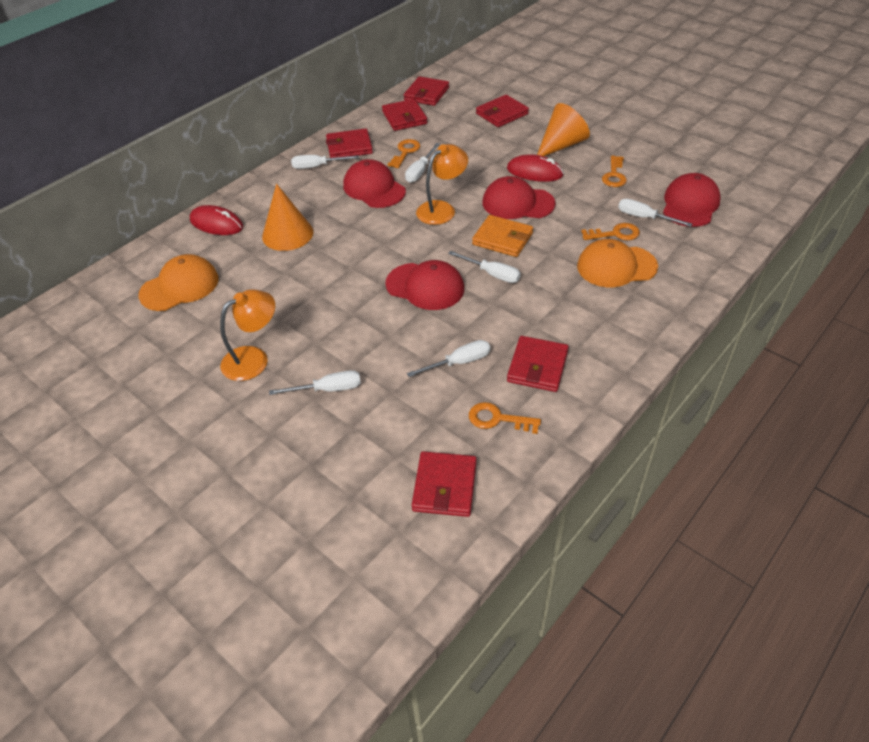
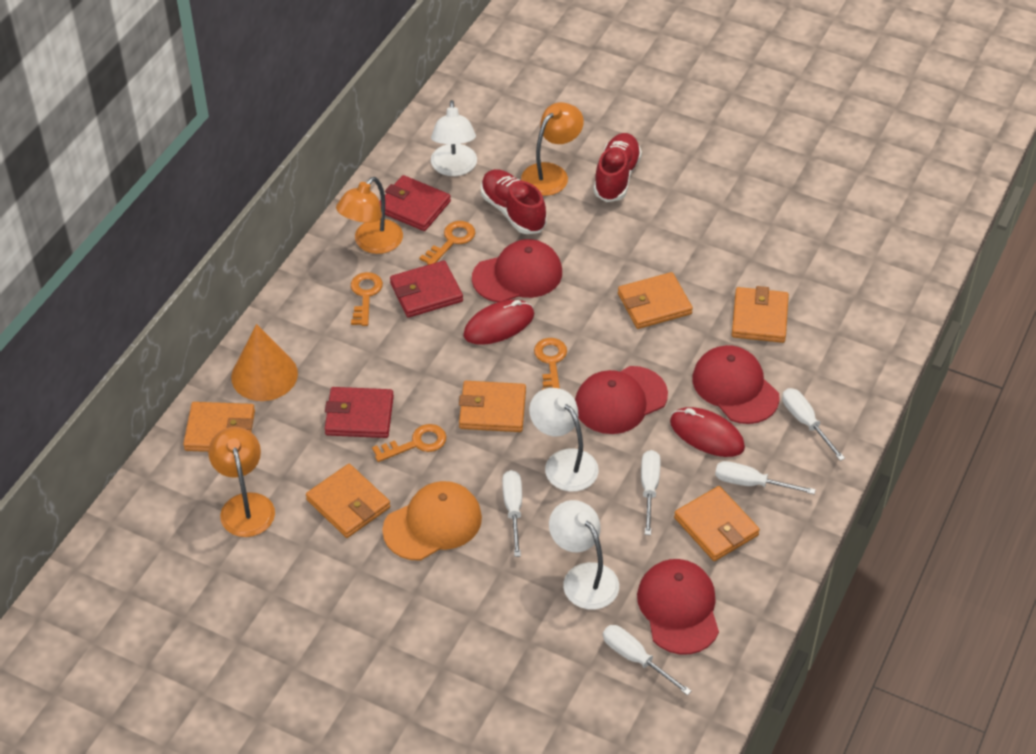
orange cap: [138,254,219,311] [577,239,658,287] = 2 -> [382,481,482,561] = 1
orange cone: [262,184,313,251] [537,103,590,156] = 2 -> [231,324,298,401] = 1
orange lamp: [220,289,275,381] [416,144,468,225] = 2 -> [208,427,275,537] [336,177,403,254] [521,102,584,196] = 3
orange wallet: [472,215,533,257] = 1 -> [183,402,255,452] [306,464,390,538] [459,381,526,432] [618,272,693,329] [674,486,760,561] [732,286,789,343] = 6
red shoe: none = 0 -> [481,169,547,234] [593,133,642,202] = 2
red wallet: [326,128,373,158] [382,99,427,131] [404,76,449,106] [412,451,477,517] [476,95,529,127] [507,336,569,392] = 6 -> [325,387,394,438] [379,175,451,231] [390,261,463,318] = 3
white lamp: none = 0 -> [431,100,477,176] [529,388,599,492] [549,500,619,610] = 3
white screwdriver: [269,370,361,395] [291,155,359,169] [405,143,440,183] [407,340,490,377] [448,251,521,283] [618,199,692,227] = 6 -> [502,470,522,557] [603,625,691,695] [641,450,661,535] [715,461,816,494] [782,388,845,461] = 5

